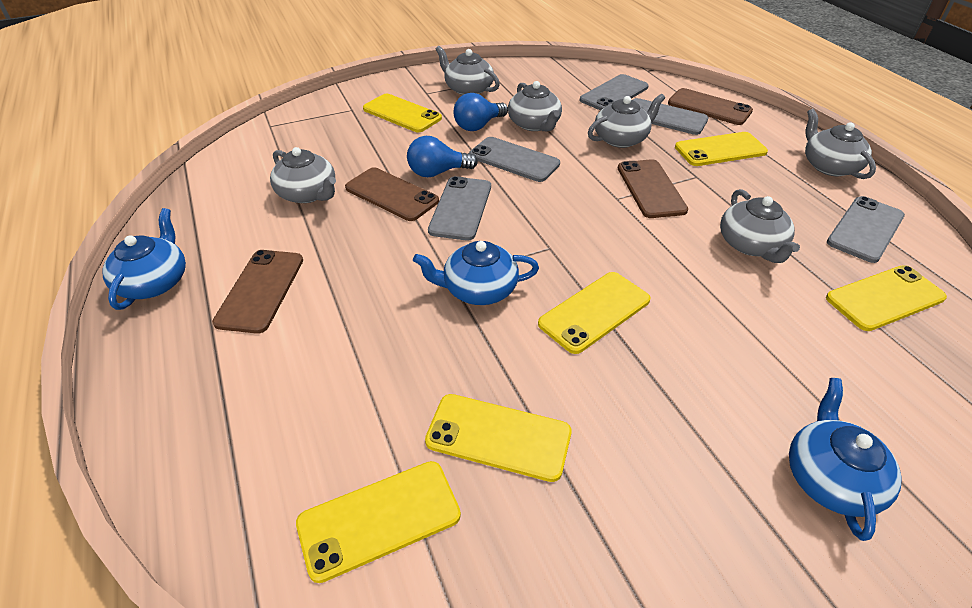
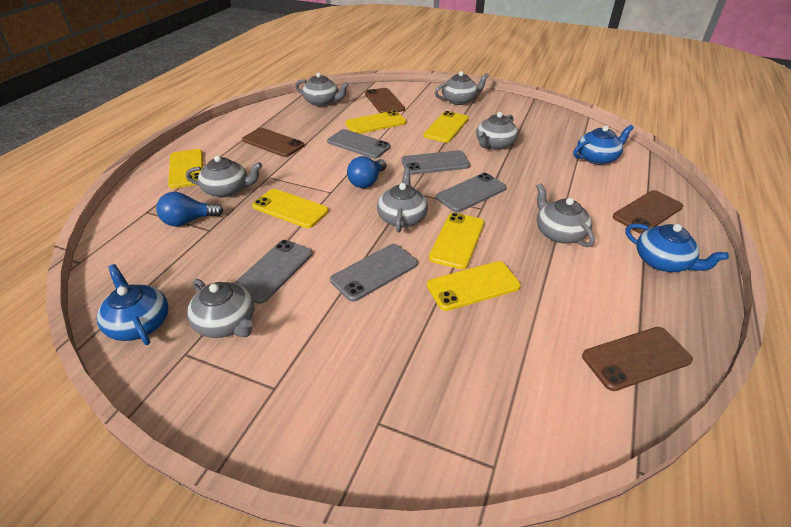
grey teapot: [270,147,336,203] [435,46,500,95] [508,81,562,131] [588,94,665,148] [720,189,800,263] [805,109,876,179] = 6 -> [186,155,262,197] [187,279,255,338] [295,72,349,106] [377,168,428,232] [435,71,489,105] [476,112,518,150] [536,183,595,247] = 7

